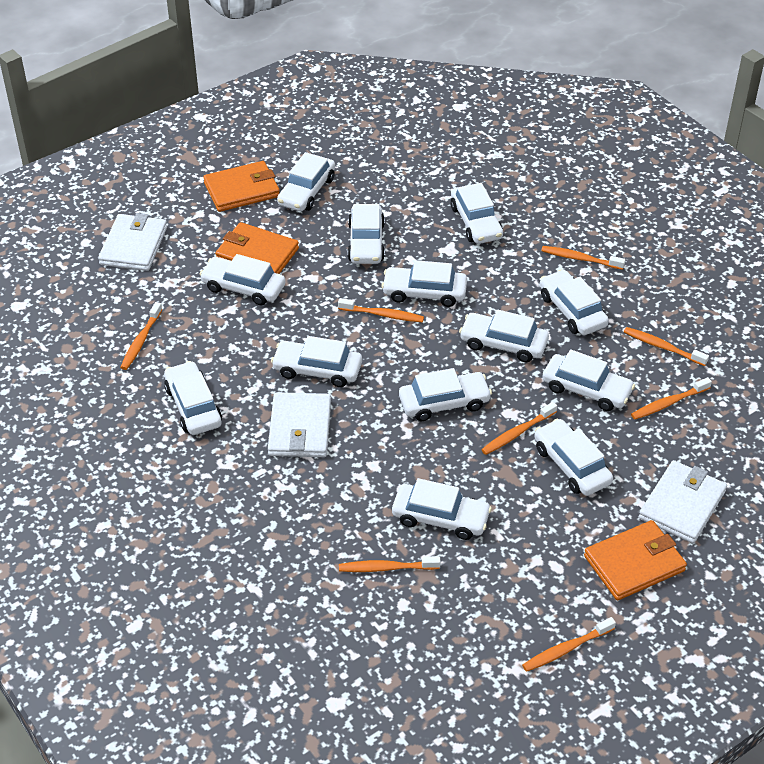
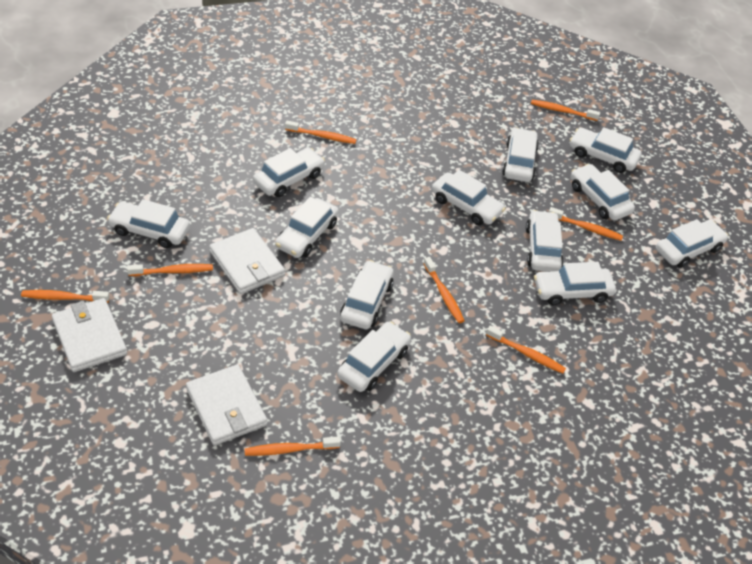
orange wallet: [203,161,280,212] [215,222,299,274] [584,520,687,600] = 3 -> none = 0
white car: [164,361,222,435] [199,254,286,306] [271,336,362,387] [277,152,335,211] [348,204,385,264] [381,260,467,307] [392,478,492,540] [399,368,492,421] [451,183,503,244] [459,310,549,363] [534,419,613,496] [540,270,609,335] [542,349,635,411] = 13 -> [107,199,190,248] [253,147,325,197] [275,197,339,258] [337,322,411,392] [340,260,394,329] [432,170,506,225] [502,128,539,182] [526,210,564,272] [534,262,616,305] [570,127,642,173] [571,164,635,221] [656,219,728,268] = 12

